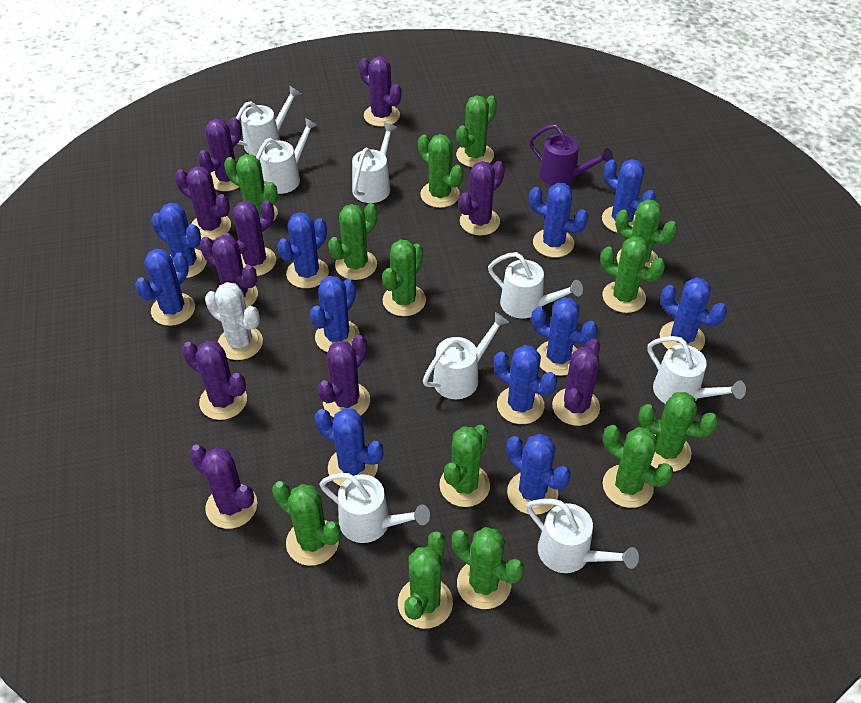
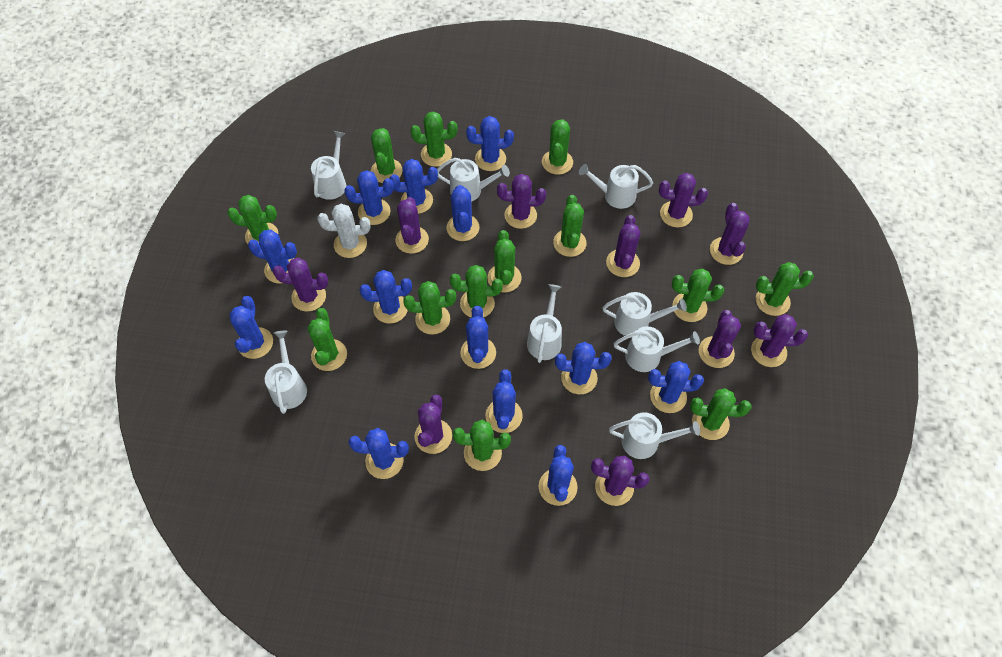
blue cactus: [135,249,195,326] [151,203,207,278] [277,212,329,288] [310,276,360,352] [315,408,383,486] [494,345,557,424] [506,434,571,515] [529,183,588,258] [532,297,598,376] [602,159,656,233] [660,277,727,351] = 11 -> [229,296,273,359] [248,230,297,284] [345,170,393,225] [348,428,409,479] [360,270,412,324] [389,159,438,214] [447,185,479,241] [460,306,496,369] [466,116,514,171] [485,369,523,433] [539,445,578,506] [555,342,611,394] [648,361,704,413] = 13
purple watering can: [529,124,613,186] = 1 -> none = 0

